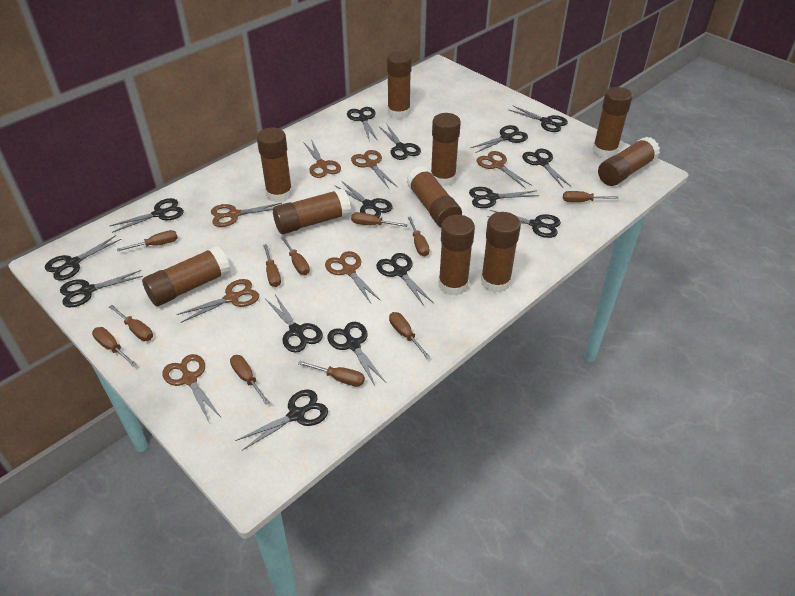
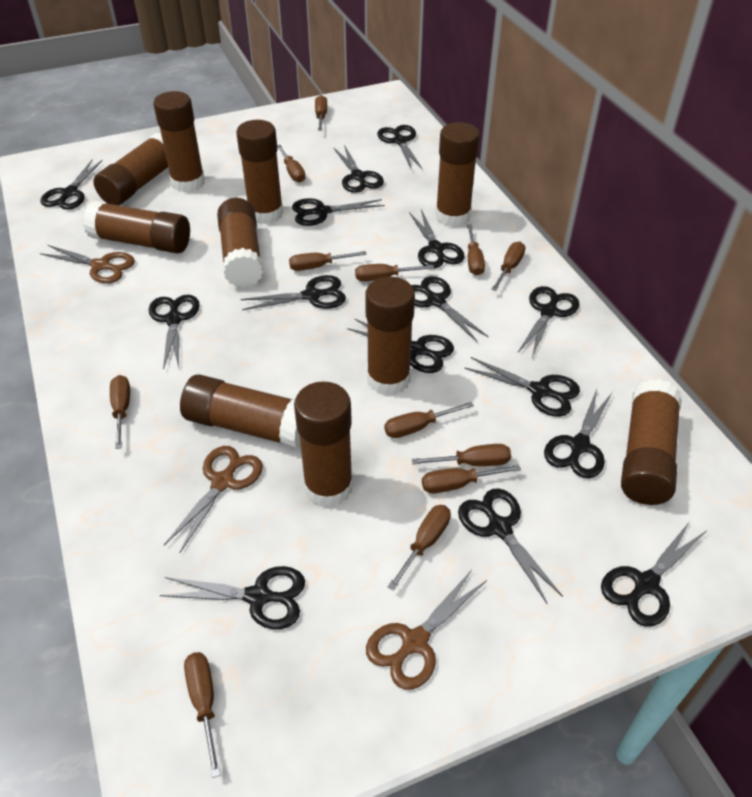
brown scissors: [162,354,221,422] [177,279,259,323] [211,203,282,227] [303,141,341,178] [325,251,381,303] [351,150,397,188] [477,151,532,188] = 7 -> [40,245,135,283] [164,446,263,553] [366,570,487,690] = 3
brown screwdriver: [92,327,136,366] [109,305,153,341] [117,230,178,251] [230,355,270,404] [263,244,281,287] [281,236,310,275] [298,361,365,387] [351,212,408,227] [389,312,430,358] [407,216,430,256] [563,191,619,202] = 11 -> [110,375,130,449] [184,652,221,778] [277,145,305,183] [289,251,367,271] [315,95,327,131] [355,264,434,281] [384,402,474,438] [388,505,451,591] [412,444,511,466] [422,465,521,493] [467,225,485,276] [491,241,525,291] = 12

